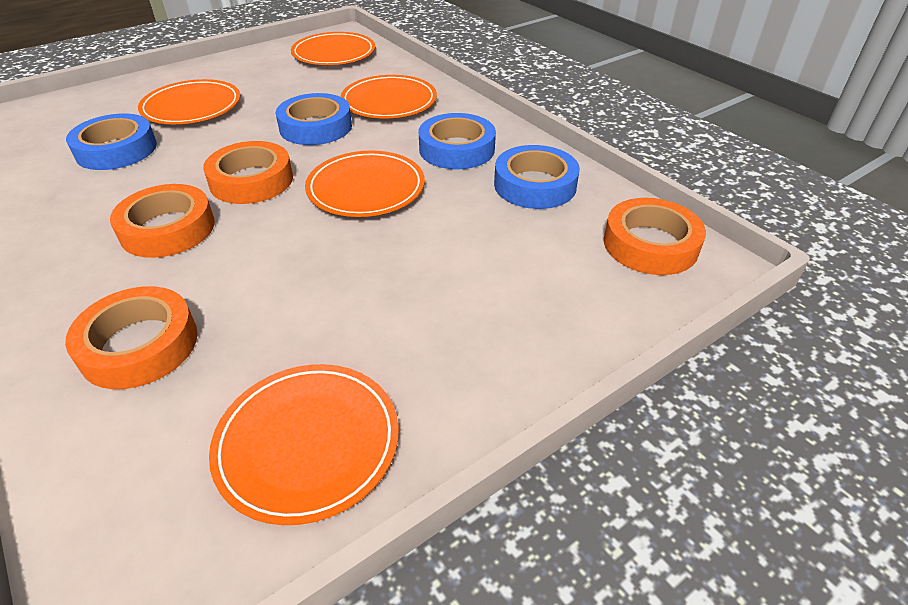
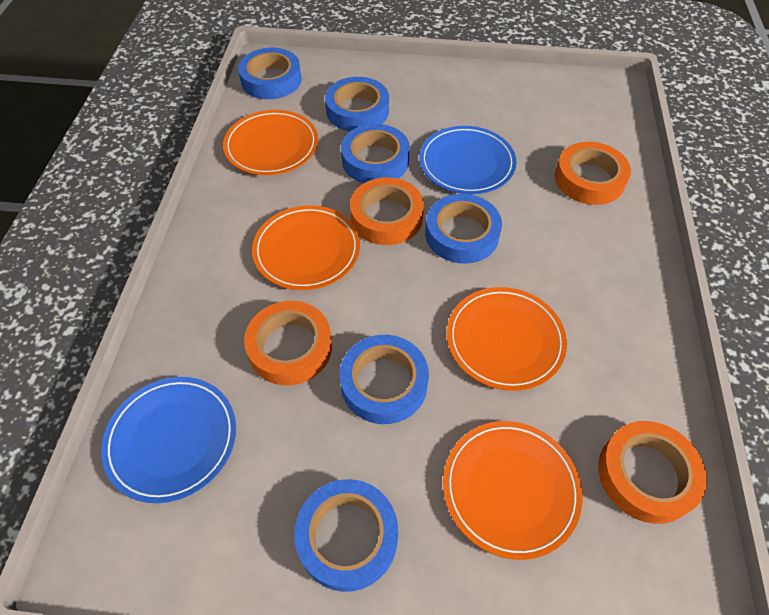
blue plate: none = 0 -> [101,377,236,503] [419,126,517,194] = 2
blue tape: [66,113,157,170] [276,93,352,145] [418,113,496,169] [494,145,580,209] = 4 -> [238,48,302,99] [294,479,398,592] [325,77,389,131] [340,335,429,424] [341,124,410,183] [425,194,502,264] = 6
orange plate: [138,79,240,124] [209,364,399,525] [291,32,375,65] [305,150,425,217] [340,75,437,118] = 5 -> [223,110,318,175] [252,205,360,290] [443,421,582,560] [447,287,567,391] = 4

